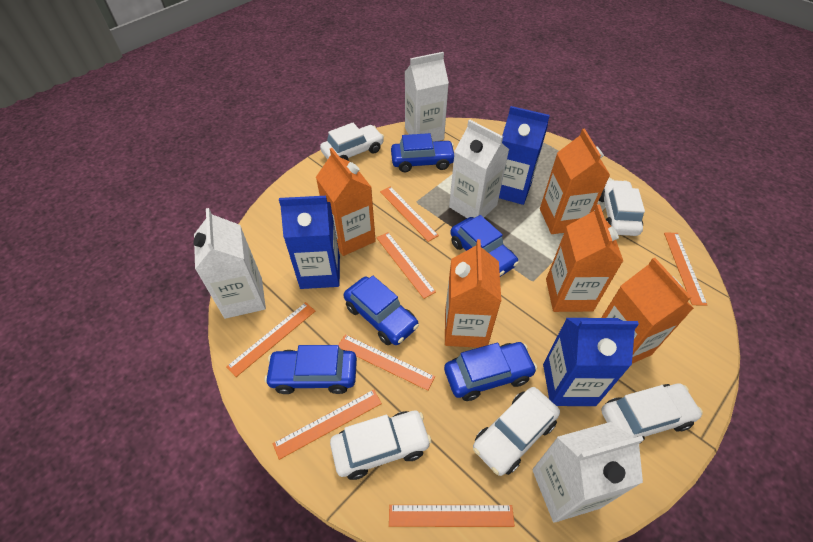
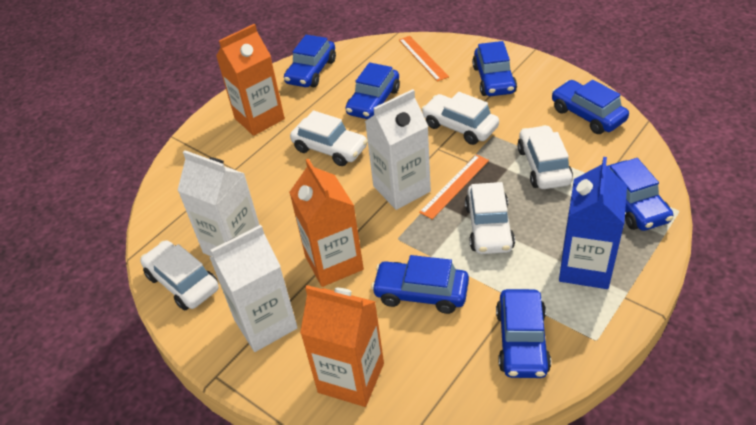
blue car: [265,345,357,394] [344,276,419,345] [391,133,454,172] [444,342,537,401] [450,215,519,277] = 5 -> [284,35,336,87] [346,62,400,119] [371,255,469,314] [472,41,517,96] [496,289,551,378] [552,80,629,134] [607,158,673,231] = 7
blue carton: [279,196,340,289] [499,106,550,205] [543,318,639,406] = 3 -> [559,157,627,289] = 1
orange carton: [316,148,376,256] [445,239,501,348] [540,129,610,234] [546,205,623,312] [601,258,694,364] = 5 -> [216,24,285,136] [289,158,364,287] [300,285,384,407] = 3
orange ruler: [226,302,315,377] [272,389,382,460] [338,334,435,391] [376,232,436,299] [380,186,439,242] [389,505,515,527] [664,233,707,306] = 7 -> [399,36,449,82] [419,154,489,219] = 2
white carton: [193,208,266,319] [405,52,449,142] [449,119,510,218] [532,422,644,523] = 4 -> [177,150,259,257] [210,225,298,352] [365,89,431,210] = 3

